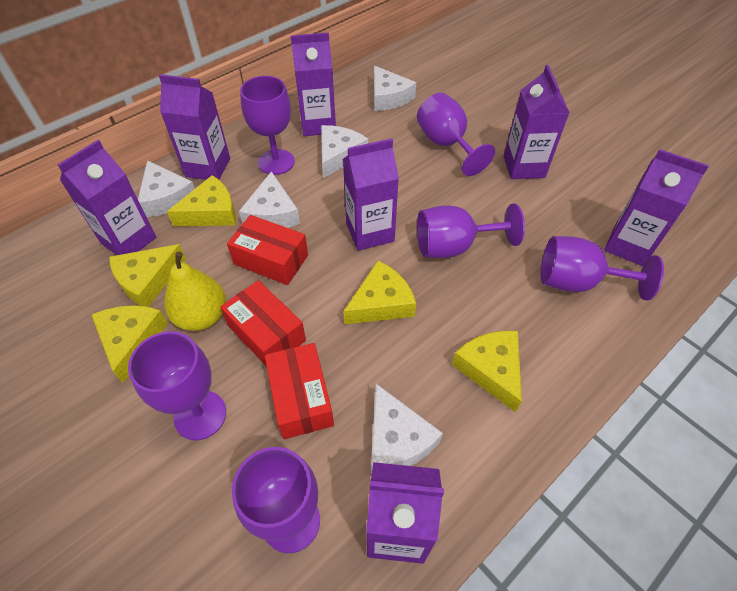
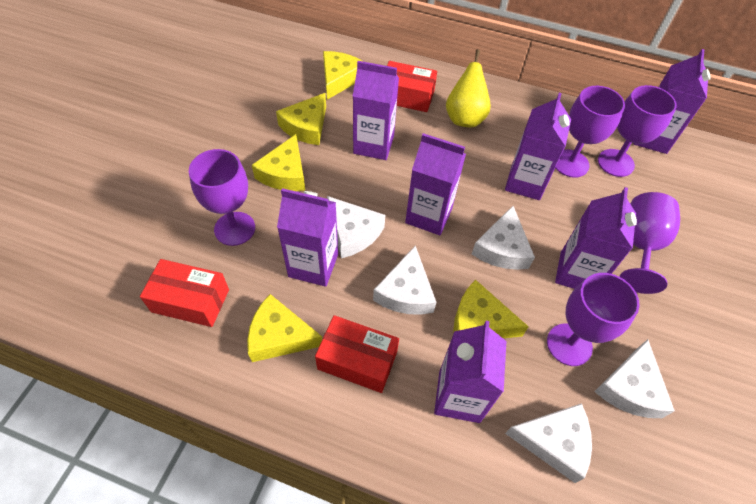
purple goblet: [128,331,226,441] [232,447,320,553] [240,76,295,175] [417,93,495,176] [417,203,525,258] [541,236,664,301] = 6 -> [189,149,255,246] [547,273,639,366] [555,86,625,178] [598,85,677,177] [619,192,680,294] = 5

